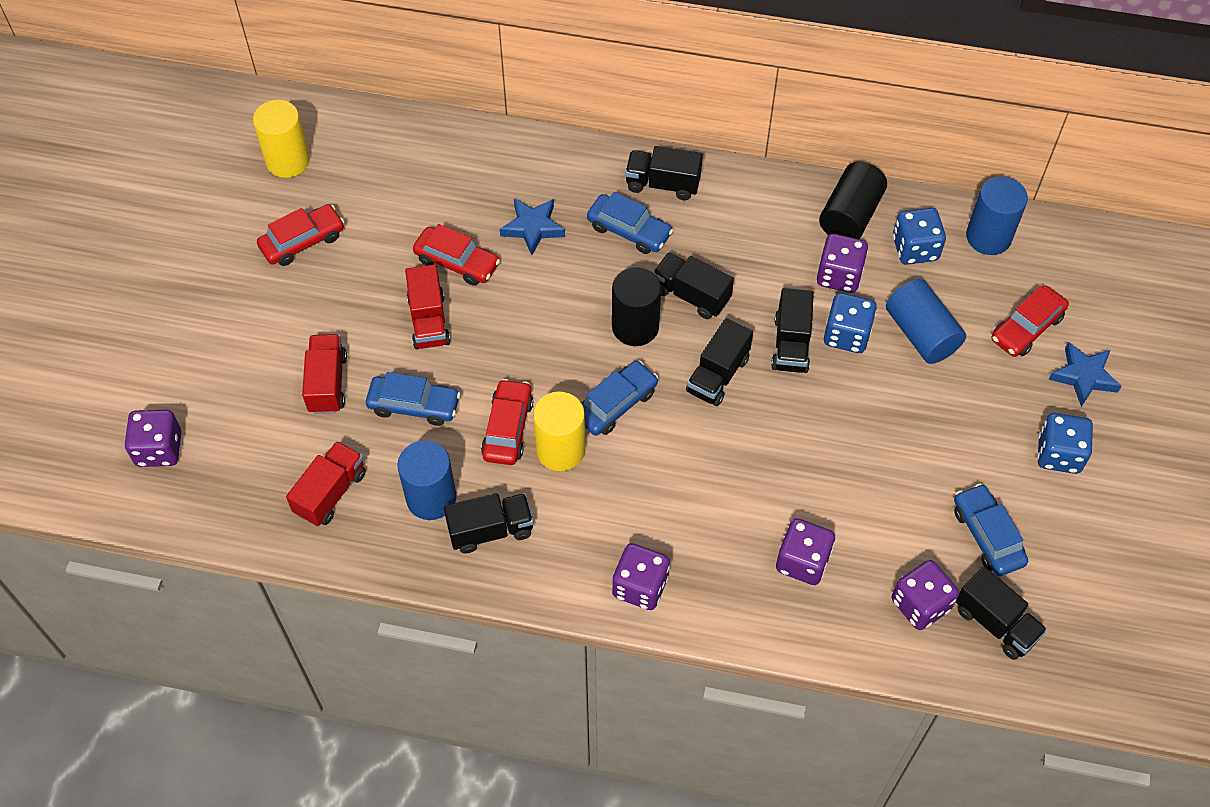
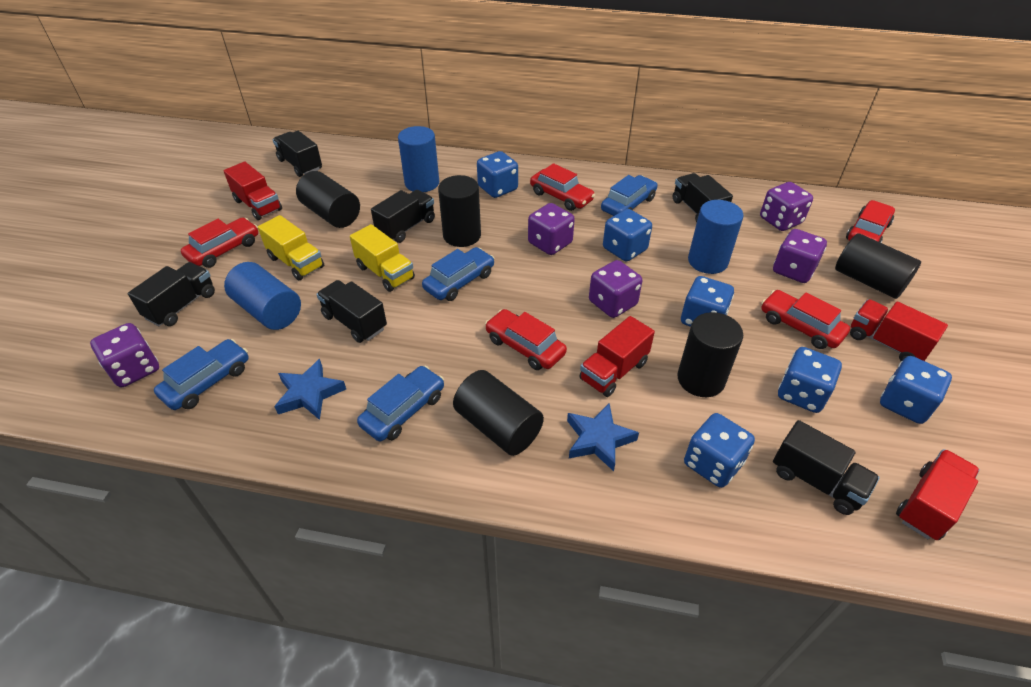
black cylinder: [612,267,661,346] [819,162,887,239] = 2 -> [296,171,360,228] [438,175,481,247] [453,370,544,456] [677,312,743,397] [835,233,921,299] = 5
blue dice: [824,293,877,353] [893,208,946,265] [1037,413,1093,474] = 3 -> [477,151,518,198] [603,209,652,261] [681,276,734,327] [684,413,755,488] [778,347,842,413] [880,356,952,424] = 6
red car: [257,204,344,266] [413,224,500,286] [481,379,533,465] [992,285,1069,357] = 4 -> [181,218,258,268] [485,309,567,370] [530,163,595,211] [762,290,850,349] [846,200,895,243] = 5
red truck: [286,441,366,526] [302,334,347,414] [405,264,451,349] = 3 -> [224,162,282,220] [579,316,655,397] [850,299,948,361] [896,449,980,540] = 4
yellow cylinder: [253,100,310,178] [533,392,586,471] = 2 -> none = 0
yellow truck: none = 0 -> [258,215,324,280] [350,224,415,292] = 2

